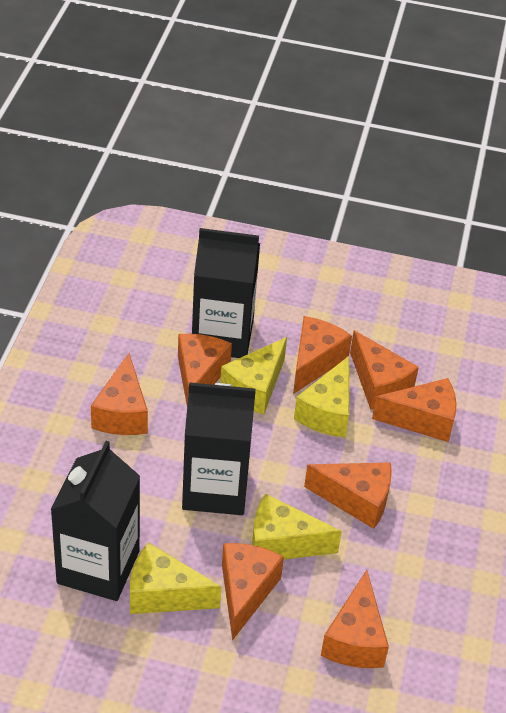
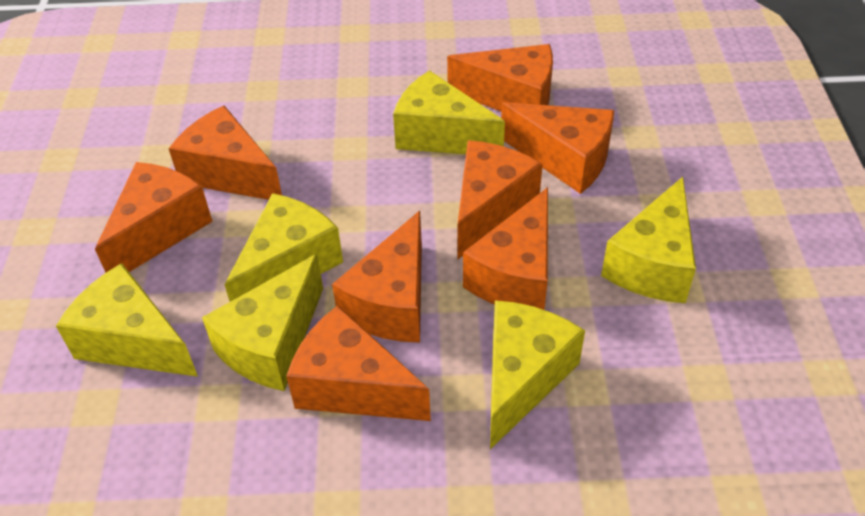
black carton: [50,441,140,601] [182,382,256,515] [192,228,260,358] = 3 -> none = 0
yellow cheese: [130,542,222,614] [220,337,287,415] [252,493,342,560] [294,356,349,437] = 4 -> [56,263,198,377] [202,254,323,391] [224,193,343,302] [393,70,505,154] [490,301,585,449] [601,177,696,303] = 6

